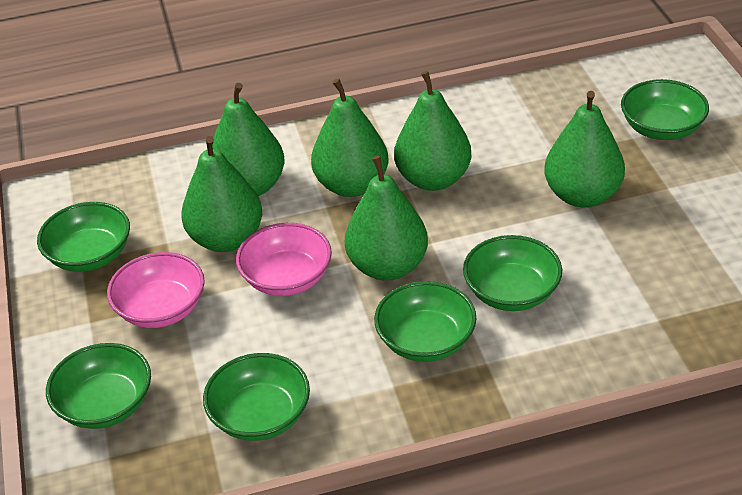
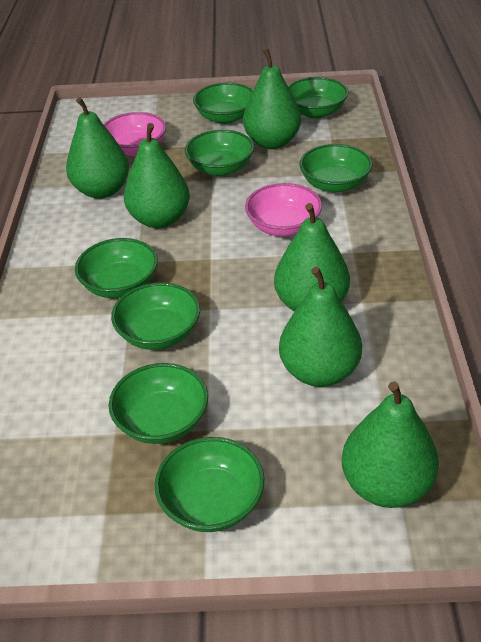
green bowl: [37,202,130,272] [46,343,151,429] [203,353,310,441] [374,281,476,362] [463,235,562,311] [621,79,709,140] = 6 -> [75,238,158,298] [108,363,208,444] [111,282,200,350] [154,437,265,532] [185,130,254,176] [193,83,253,124] [288,77,348,118] [300,144,372,192] = 8

